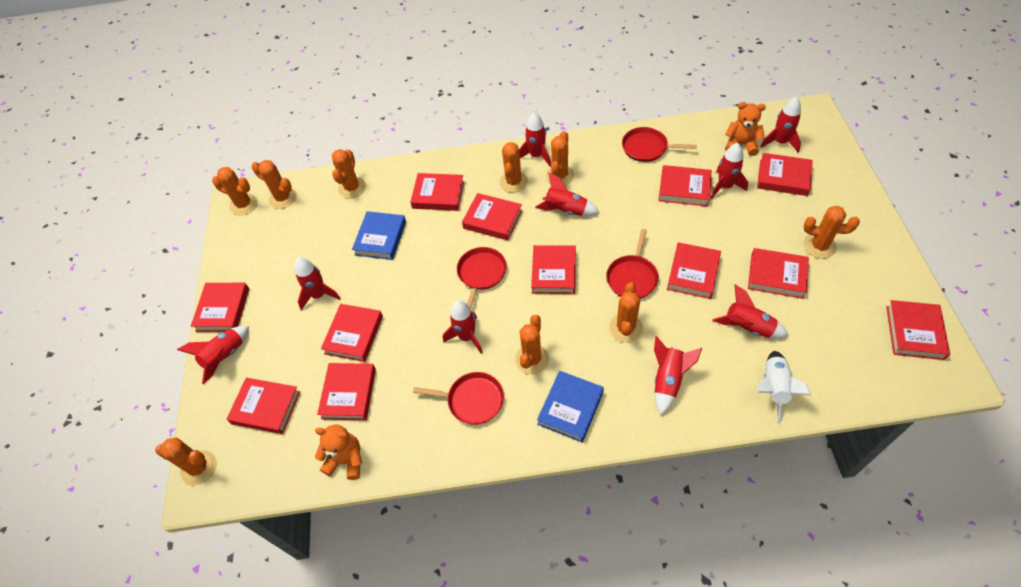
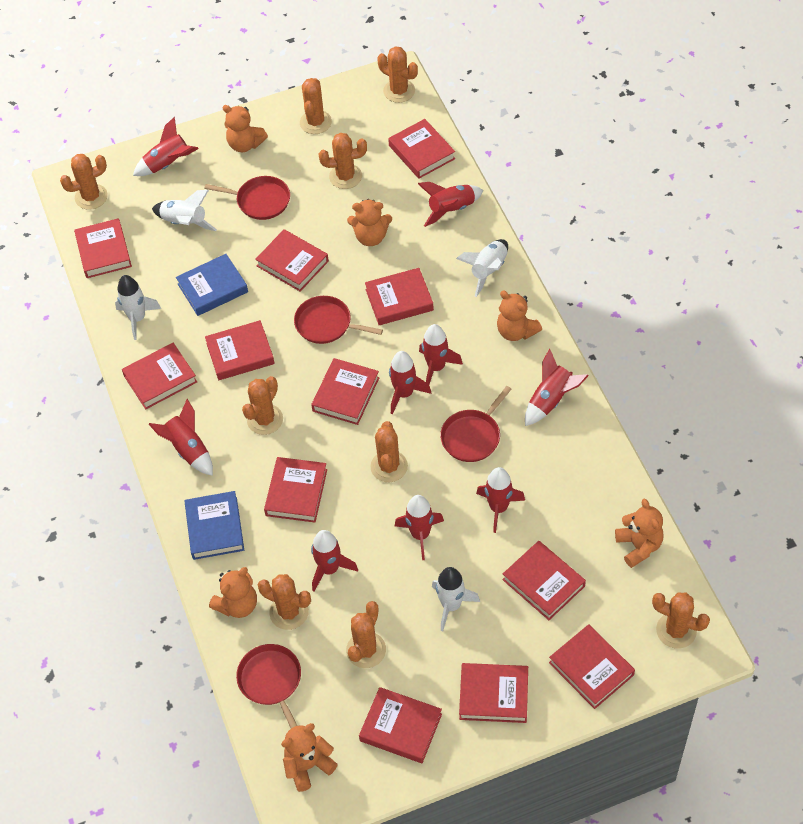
orange teddy bear: [315,425,362,480] [725,102,766,156] = 2 -> [209,567,257,618] [222,105,268,152] [281,723,338,792] [347,199,392,246] [497,291,542,341] [615,498,663,568] = 6
white rocket: [758,351,811,422] = 1 -> [115,275,161,340] [152,190,217,231] [432,567,480,631] [456,239,508,297] = 4

